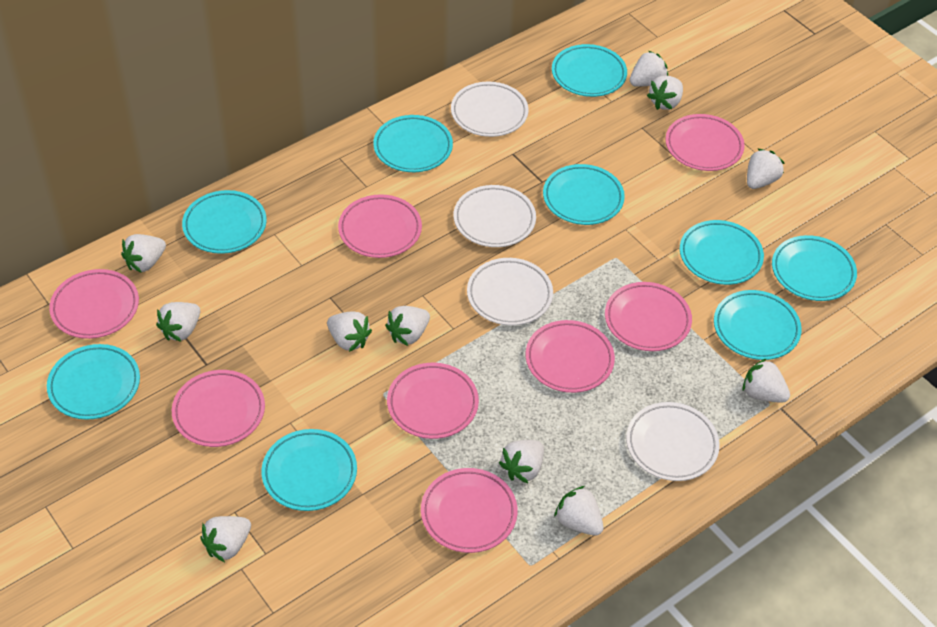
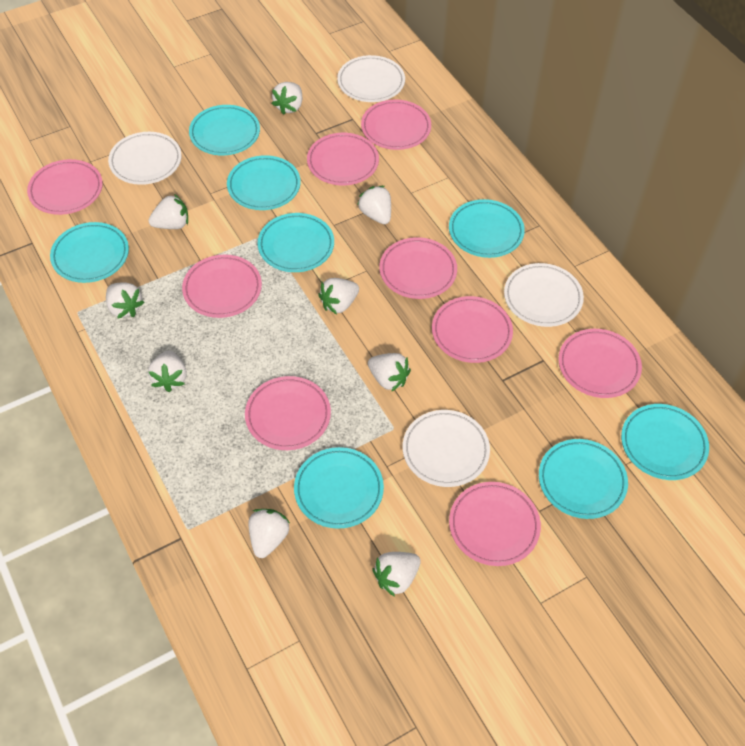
pink plate: [49,269,139,339] [172,370,265,447] [338,194,422,258] [387,363,479,439] [421,468,518,553] [526,320,615,393] [605,282,692,351] [665,114,745,171] = 8 -> [27,159,103,215] [182,255,262,318] [245,376,331,450] [307,133,379,185] [361,100,431,150] [379,237,457,299] [432,296,513,363] [449,482,541,566] [558,329,642,398] = 9
turquoise plate: [47,344,140,420] [182,190,267,254] [261,429,357,511] [373,115,453,172] [543,164,625,225] [552,44,627,97] [680,220,764,285] [714,290,802,360] [772,235,857,301] = 9 -> [50,222,129,283] [189,105,260,155] [227,155,301,210] [258,213,334,272] [294,447,384,529] [449,199,525,258] [539,439,628,519] [621,404,709,480] = 8
white strawberry: [121,234,166,273] [156,302,200,342] [200,516,251,562] [327,311,372,352] [385,306,430,346] [499,440,544,483] [554,486,603,536] [630,51,668,87] [647,76,683,110] [742,358,790,403] [747,149,785,189] = 11 -> [106,282,144,319] [148,194,188,229] [148,350,187,392] [248,509,290,558] [272,82,302,115] [318,278,359,314] [357,186,391,224] [368,353,411,392] [372,552,421,597] = 9

